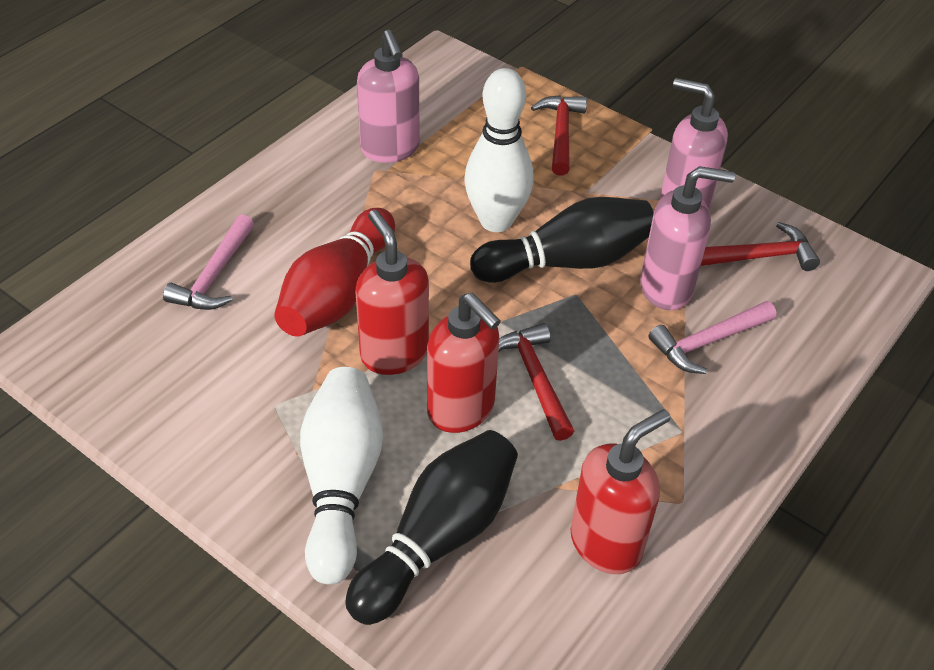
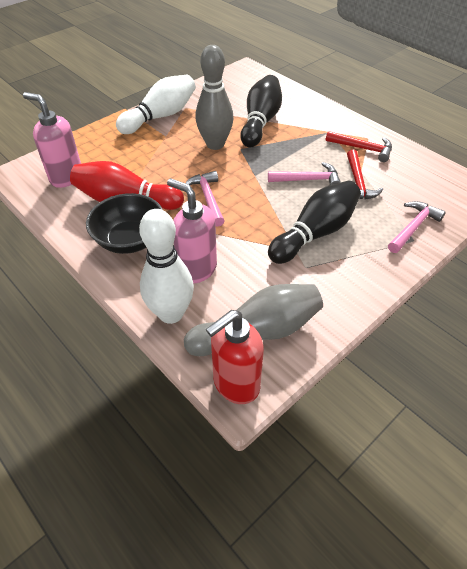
black bowl: none = 0 -> [86,193,163,254] = 1
grey bowling pin: none = 0 -> [184,284,323,356] [195,45,234,150] = 2
pink hammer: [163,214,254,310] [648,301,776,374] = 2 -> [186,171,224,227] [268,162,341,185] [388,201,446,253] = 3
pink soap dispenser: [357,30,420,163] [640,166,735,310] [660,78,728,210] = 3 -> [23,92,81,188] [167,178,217,283] = 2
red hammer: [498,323,574,441] [531,95,587,176] [701,222,820,271] = 3 -> [325,131,392,162] [347,150,383,200] = 2
red soap dispenser: [356,210,429,375] [427,293,501,433] [571,409,671,574] = 3 -> [206,310,264,404] = 1

